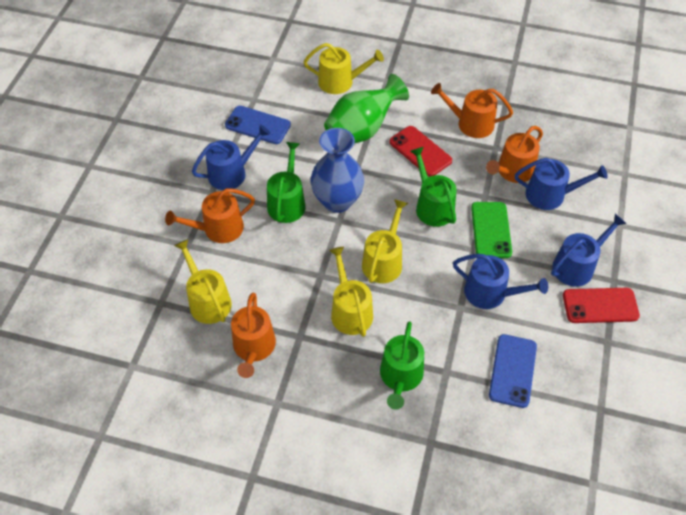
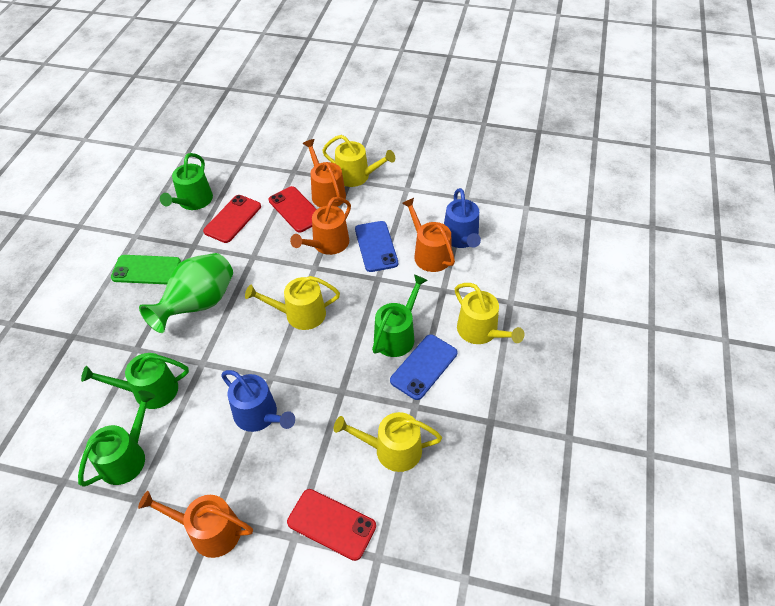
blue vase: [310,128,364,213] = 1 -> none = 0
blue watering can: [192,125,271,190] [453,254,548,309] [515,158,608,210] [551,214,627,287] = 4 -> [221,370,295,432] [444,188,481,248] = 2
green watering can: [267,142,306,223] [380,321,424,410] [410,147,457,227] = 3 -> [78,390,155,487] [81,353,189,409] [160,153,213,210] [372,275,428,357] = 4
red phone: [389,126,452,177] [563,288,640,323] = 2 -> [203,195,261,243] [269,186,317,233] [287,489,376,561] = 3

